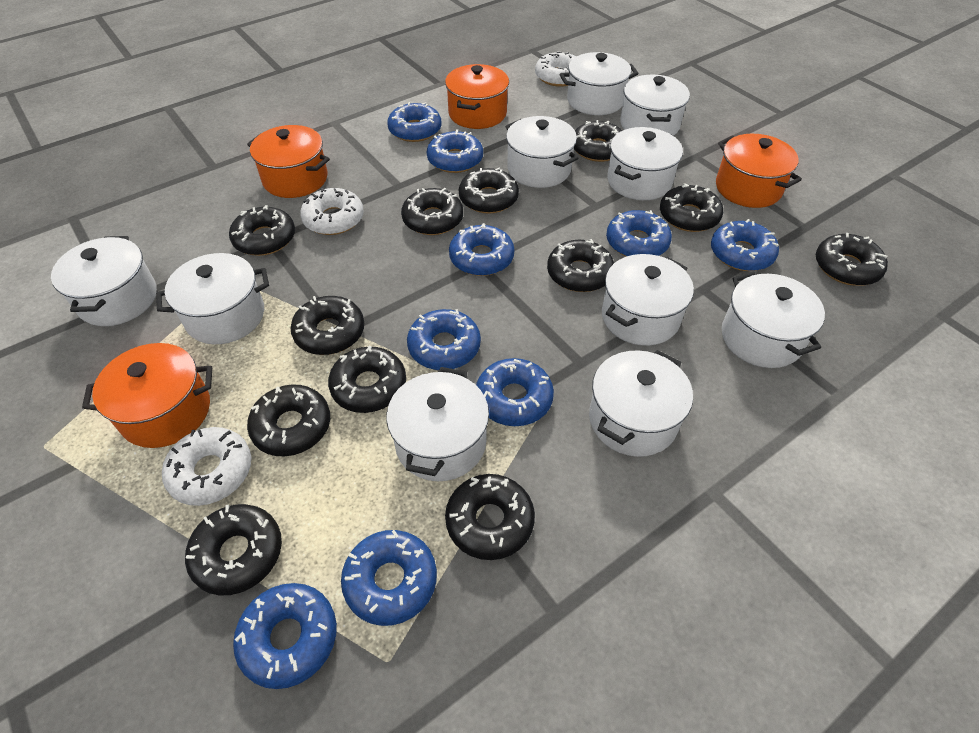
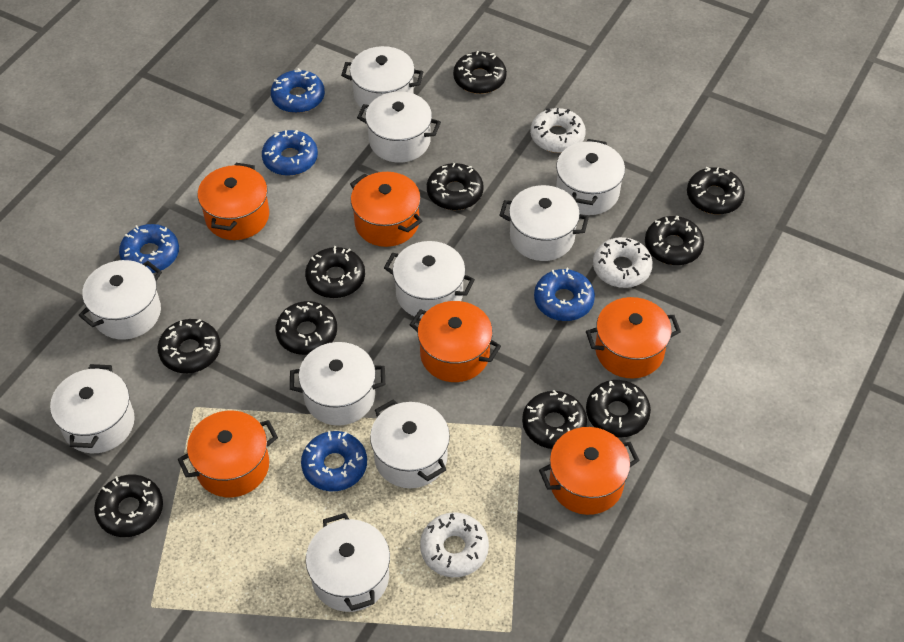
black donut: [185,504,282,596] [229,205,295,256] [247,384,330,456] [291,296,364,355] [328,346,406,413] [401,188,463,235] [445,474,535,560] [459,168,519,214] [547,239,614,292] [574,120,622,162] [660,183,723,232] [816,233,888,286] = 12 -> [94,475,163,537] [157,319,221,373] [276,301,337,355] [305,246,365,298] [427,163,484,210] [453,51,507,94] [522,390,587,449] [586,380,651,437] [645,215,704,265] [687,167,745,215] = 10
blue donut: [233,583,337,689] [341,530,437,626] [387,102,442,142] [407,309,481,370] [427,129,483,173] [449,223,515,276] [476,358,554,426] [606,210,672,257] [711,219,779,271] = 9 -> [119,224,179,273] [262,130,318,176] [271,68,325,113] [301,431,367,491] [534,268,595,321] = 5
orange pot: [82,343,212,448] [247,125,330,198] [445,64,509,129] [716,134,802,208] = 4 -> [178,411,278,497] [198,163,269,240] [350,172,422,247] [409,301,501,382] [539,427,640,515] [586,297,681,379] = 6

